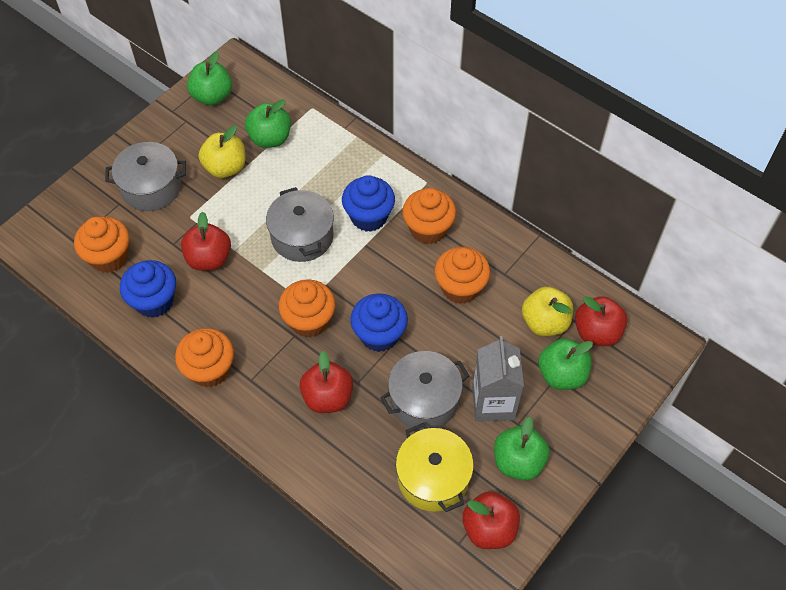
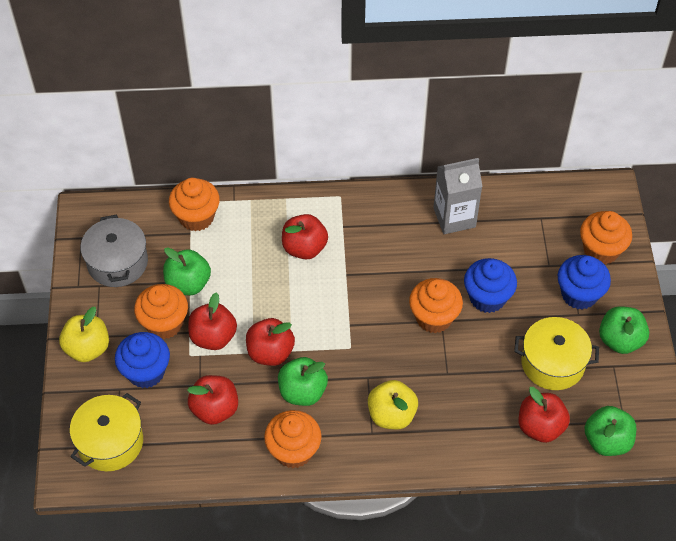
grey pot: [105,142,186,211] [266,187,334,262] [380,351,469,430] = 3 -> [81,214,148,287] = 1
red apple: [181,212,231,271] [299,351,353,413] [462,491,520,549] [575,296,627,346] = 4 -> [187,375,238,425] [188,292,237,350] [246,318,295,366] [282,214,328,259] [519,387,570,443] = 5
yellow pot: [396,423,474,512] = 1 -> [70,393,143,471] [514,317,599,390] = 2

